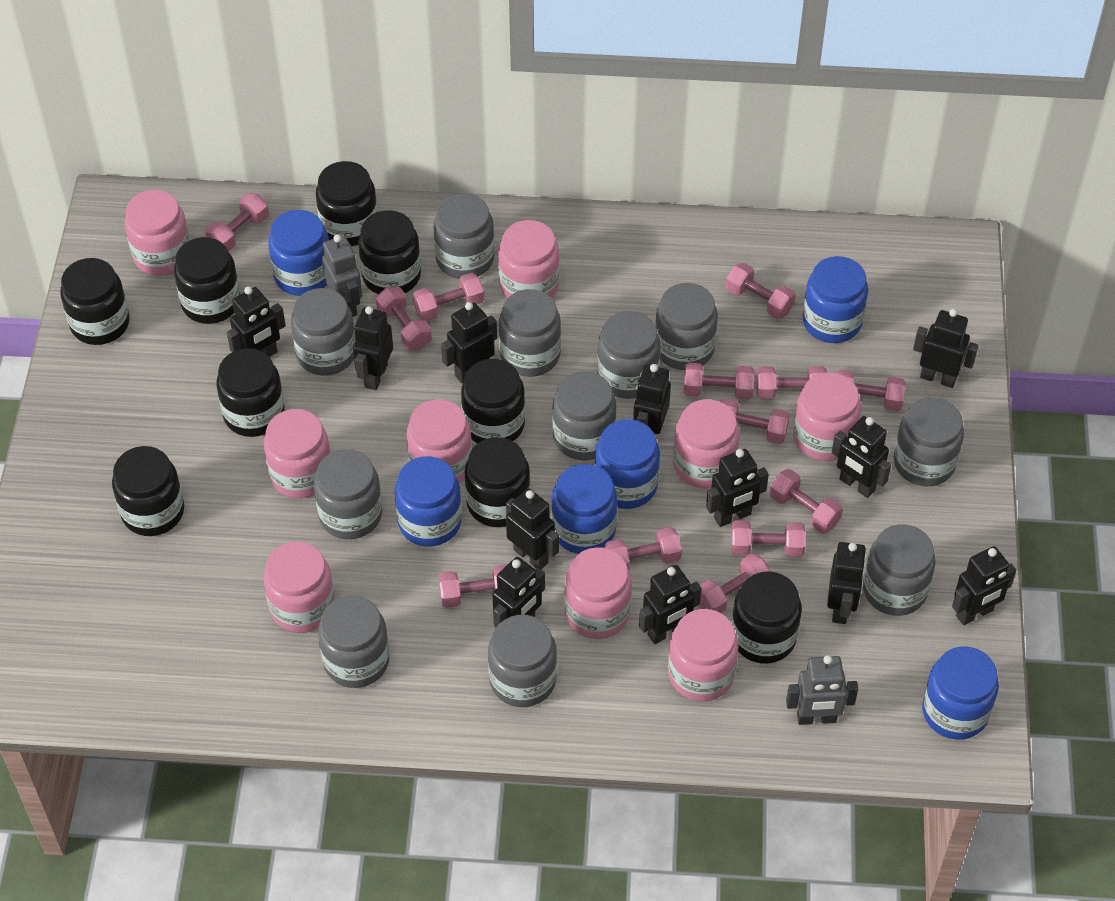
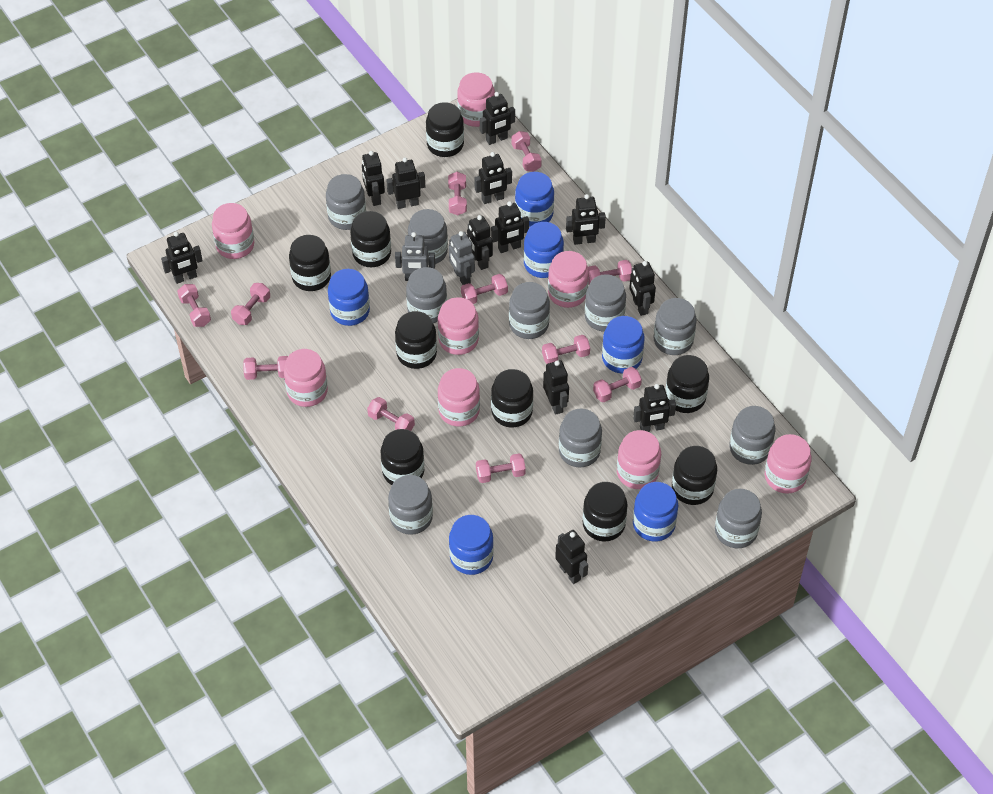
grey jar: [291,288,356,376] [314,449,382,539] [318,596,390,688] [433,193,495,279] [488,615,557,707] [499,289,561,377] [552,371,616,460] [597,311,661,399] [655,283,718,370] [863,524,936,616] [894,397,964,486] = 11 -> [326,174,366,230] [388,475,433,535] [406,267,447,323] [408,209,448,264] [509,282,550,339] [559,409,602,467] [585,274,626,331] [654,298,697,355] [715,489,762,548] [730,406,775,465] = 10
pink dumbbell: [205,193,269,251] [376,287,432,350] [413,273,484,321] [439,564,508,608] [604,527,682,570] [683,363,754,400] [700,554,771,613] [721,398,790,444] [726,263,796,319] [731,520,806,557] [756,366,827,399] [769,469,843,533] [836,369,906,411] = 13 -> [177,284,211,327] [231,283,270,325] [243,356,288,380] [367,397,415,431] [448,172,467,215] [461,274,508,304] [476,453,526,483] [511,131,542,172] [542,335,590,364] [588,260,632,284] [593,367,642,402] = 11
pink jar: [125,190,190,276] [263,541,335,633] [264,409,331,498] [407,399,472,483] [498,220,559,299] [564,547,632,639] [668,609,739,702] [673,399,739,489] [793,372,861,461] = 9 -> [212,203,254,259] [284,349,328,407] [438,297,479,355] [438,368,480,427] [457,72,495,127] [548,251,589,308] [617,430,661,489] [765,434,812,494] = 8

